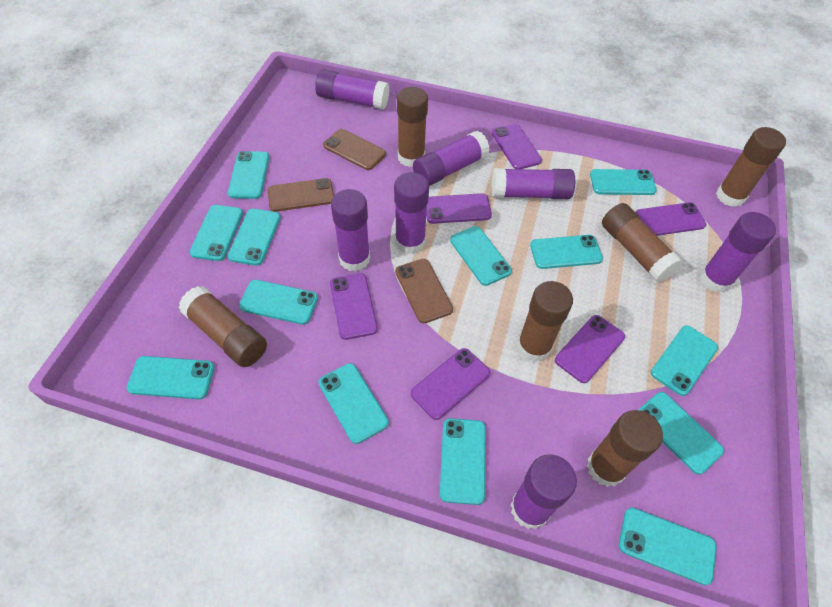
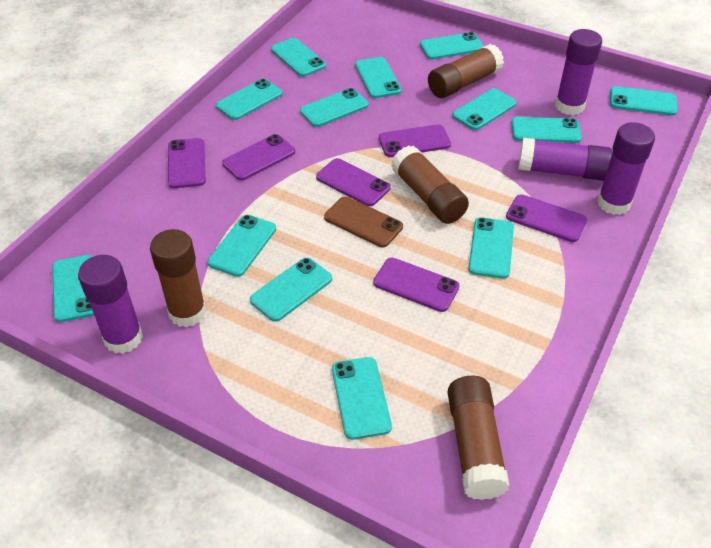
brown glue stick: [179,286,267,367] [397,87,428,167] [517,281,573,362] [587,410,663,487] [602,203,683,283] [716,127,786,207] = 6 -> [150,229,206,327] [391,146,469,224] [428,44,504,98] [448,376,510,500] = 4
brown phone: [268,178,334,212] [323,129,386,170] [395,259,453,323] = 3 -> [324,196,403,247] = 1
purple glue stick: [315,69,389,109] [331,189,370,272] [394,172,429,254] [413,131,490,186] [492,168,575,199] [510,454,577,529] [700,212,776,293] = 7 -> [78,255,143,354] [518,138,612,181] [555,29,602,115] [597,122,655,215] = 4

